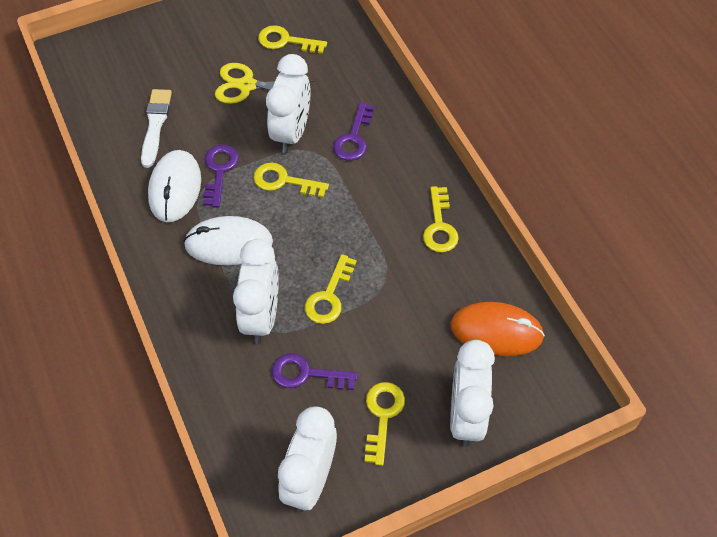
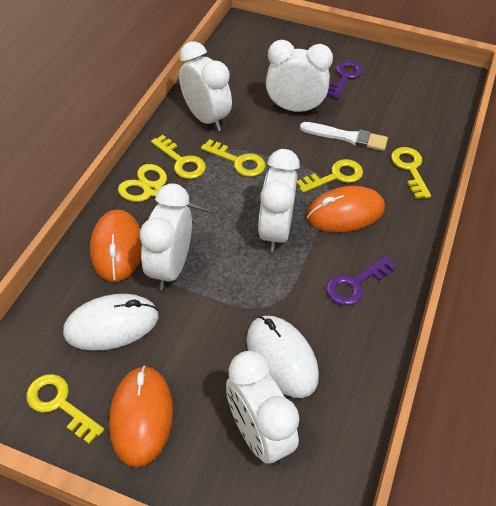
orange mouse: [451,302,545,356] = 1 -> [90,209,142,282] [109,366,173,468] [306,186,385,232] = 3
purple key: [203,145,239,207] [272,353,358,390] [333,102,374,161] = 3 -> [326,256,396,305] [327,60,363,99] = 2
white clock: [233,239,279,344] [266,54,311,153] [278,406,337,512] [450,340,495,447] = 4 -> [139,183,192,291] [179,41,232,131] [226,351,299,466] [258,149,300,253] [266,40,333,113] = 5

